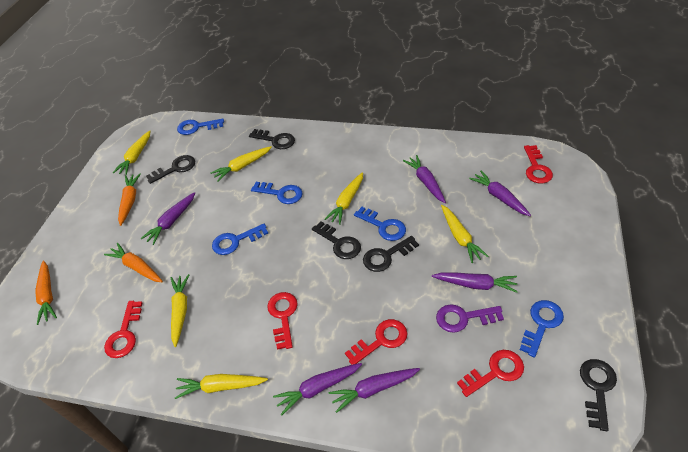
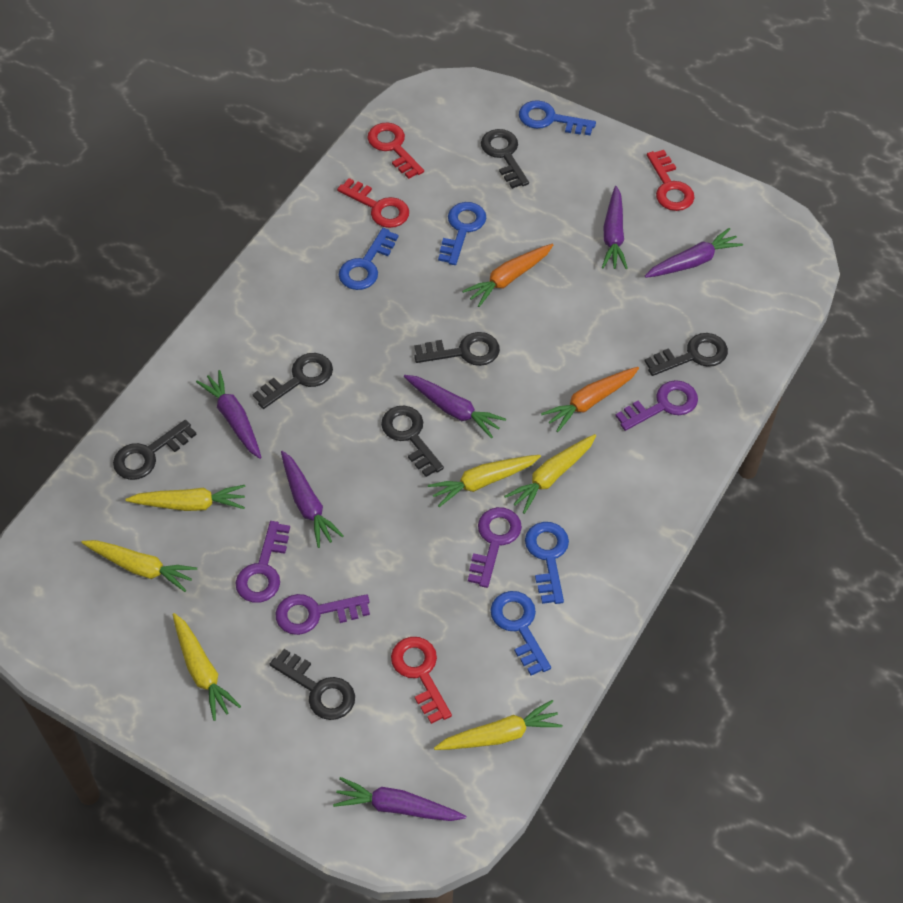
black key: [146,155,195,184] [249,129,295,149] [312,221,361,259] [363,236,419,272] [580,359,617,431] = 5 -> [113,420,197,480] [253,353,333,409] [270,649,355,720] [381,405,444,477] [414,332,500,366] [481,129,529,189] [645,333,728,376] = 7
orange carrot: [35,261,57,325] [104,243,163,282] [118,174,141,226] = 3 -> [462,244,553,307] [541,367,639,432] = 2
purple key: [436,304,504,333] = 1 -> [235,521,290,603] [276,594,370,635] [468,507,522,588] [615,380,698,431] = 4
red key: [104,301,142,358] [267,292,298,350] [345,319,408,365] [457,350,524,397] [524,145,553,183] = 5 -> [337,178,409,228] [367,122,424,179] [391,637,452,724] [647,150,694,211] = 4

